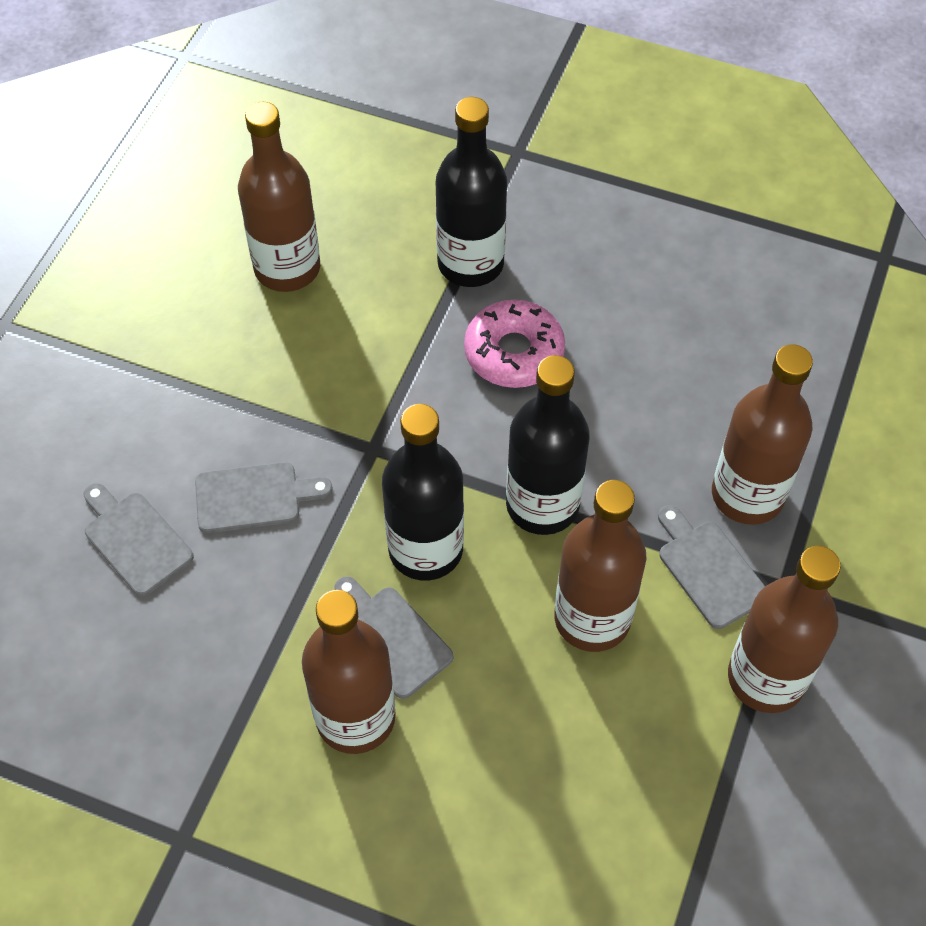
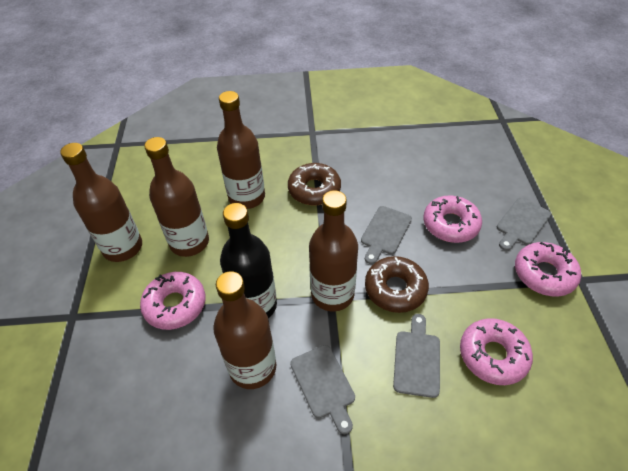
black bottle: [382,404,464,580] [436,97,507,287] [506,355,590,535] = 3 -> [220,203,277,318] = 1
brown donut: none = 0 -> [288,163,341,205] [365,256,429,313] = 2
pink donut: [464,300,565,388] = 1 -> [140,272,206,330] [423,195,482,243] [460,318,533,385] [515,242,581,297] = 4

